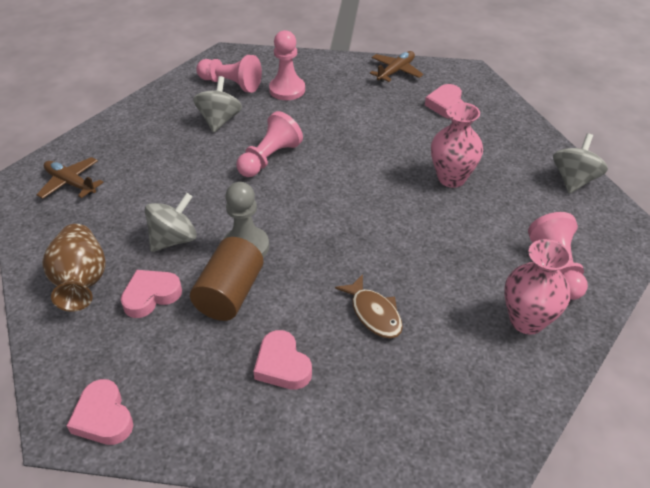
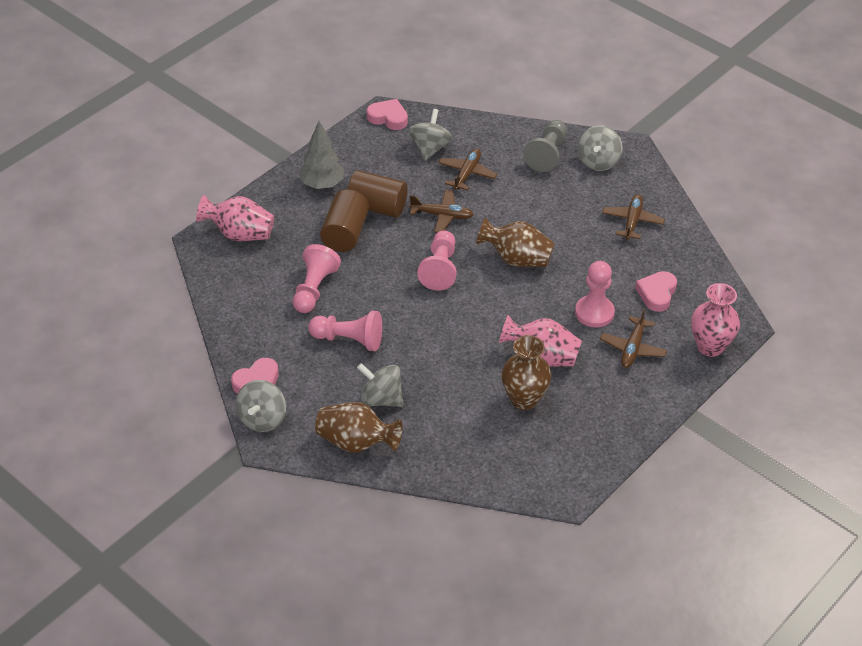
brown cylinder: [190,237,263,321] = 1 -> [320,190,369,252] [347,170,408,218] = 2
brown fish: [335,274,403,338] = 1 -> none = 0
brown plane: [36,157,104,199] [370,51,424,82] = 2 -> [409,190,474,233] [438,148,497,191] [600,308,667,368] [602,194,665,240] = 4
brown vase: [42,224,106,312] = 1 -> [315,402,403,453] [476,217,555,267] [501,335,552,410] = 3
grey spinning top: [145,193,197,252] [193,76,242,133] [553,133,608,194] = 3 -> [236,380,286,432] [357,363,404,407] [409,109,453,161] [577,125,623,171] = 4
grey tree: none = 0 -> [298,121,344,189] = 1
pink heart: [67,379,133,445] [121,270,182,318] [253,330,312,390] [425,84,464,119] = 4 -> [231,358,279,394] [367,99,408,130] [635,271,677,312] = 3
pink vase: [431,102,483,188] [504,239,572,335] = 2 -> [196,195,274,241] [499,315,582,367] [691,283,740,357] = 3

